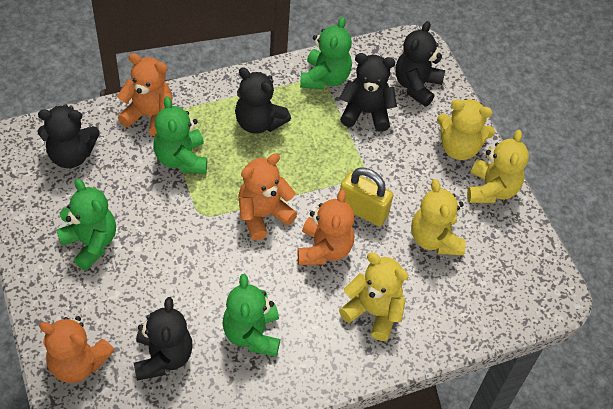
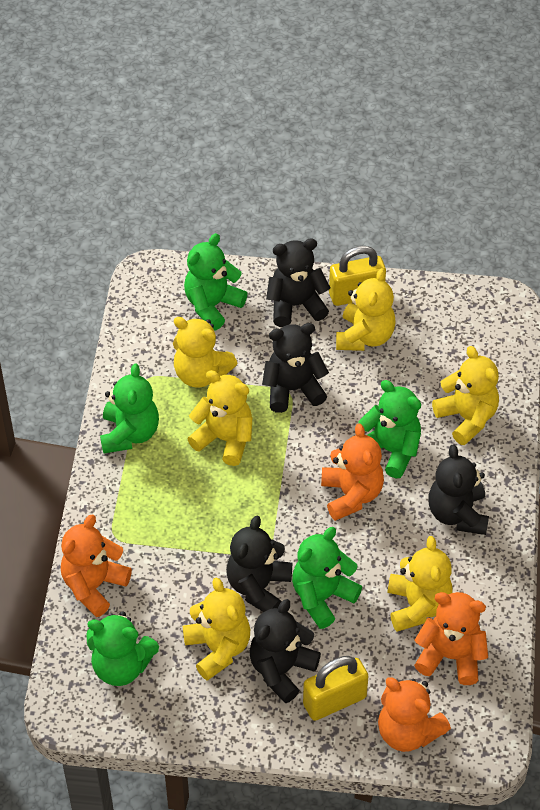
green teddy bear: [56,179,116,271] [154,96,207,174] [222,274,280,357] [300,17,352,89] = 4 -> [86,611,159,686] [100,364,159,454] [184,233,248,330] [292,527,362,629] [358,380,421,478] = 5
yellow padlock: [340,168,393,226] = 1 -> [303,656,368,721] [329,246,386,306] = 2
yellow teddy bear: [339,253,409,341] [411,179,466,255] [437,99,495,160] [467,130,529,203] = 4 -> [173,317,238,388] [183,577,250,681] [188,370,253,466] [336,268,396,351] [388,536,452,632] [432,346,499,445] = 6

